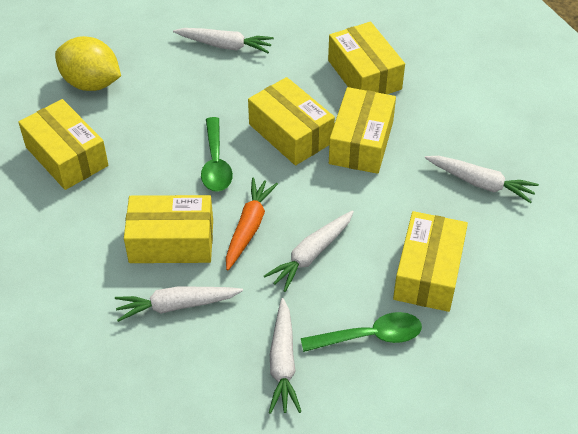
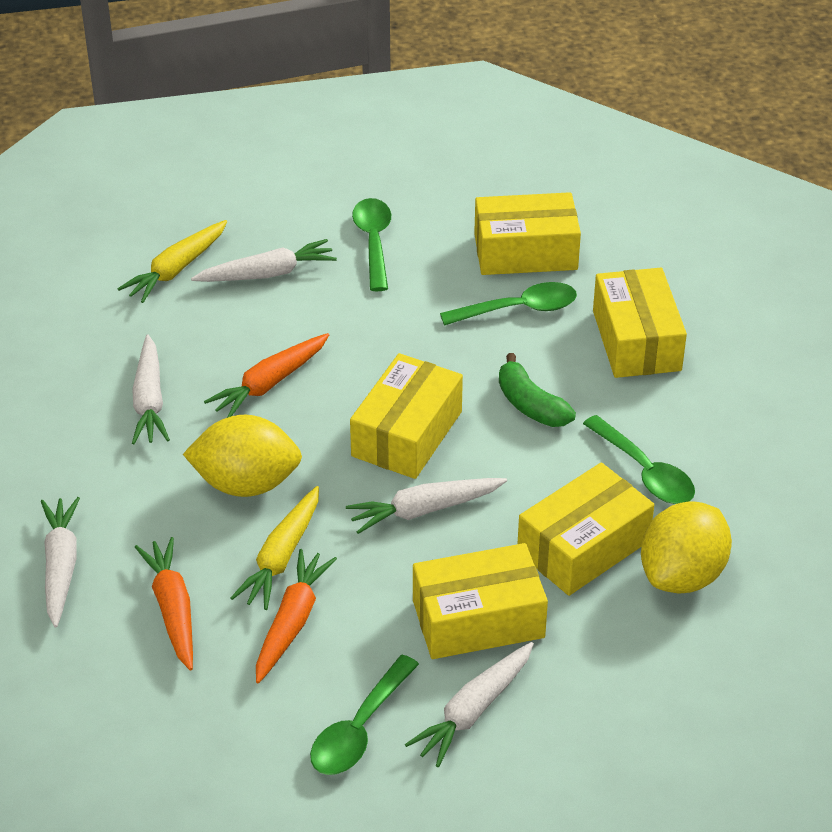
green banana: none = 0 -> [499,353,576,427] = 1
green spoon: [201,117,233,192] [301,312,422,352] = 2 -> [310,655,419,775] [352,198,391,291] [440,282,577,326] [583,415,695,504] = 4
orange carrot: [226,178,278,271] = 1 -> [135,537,193,671] [204,333,329,418] [256,549,337,683] = 3
yellow box: [18,99,108,190] [124,195,213,263] [248,77,335,165] [328,22,405,94] [329,87,396,174] [393,211,468,312] = 6 -> [350,353,463,479] [413,543,548,659] [474,192,581,275] [518,463,654,596] [593,268,687,378] = 5
yellow carrot: none = 0 -> [117,220,227,303] [230,486,319,610] = 2
yellow lemon: [55,36,121,91] = 1 -> [183,415,302,497] [641,501,732,593] = 2

